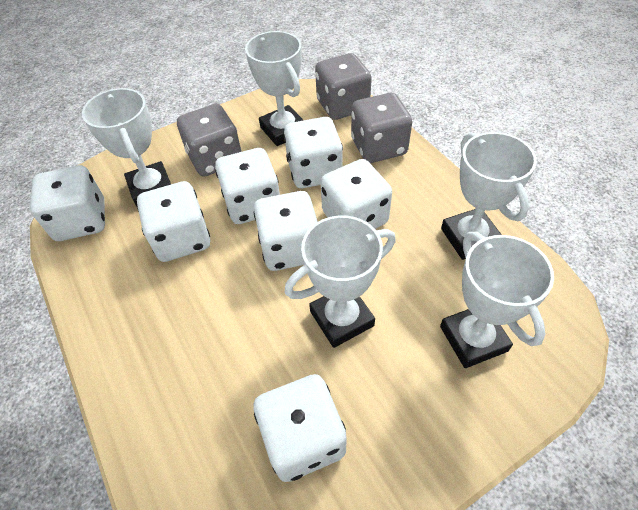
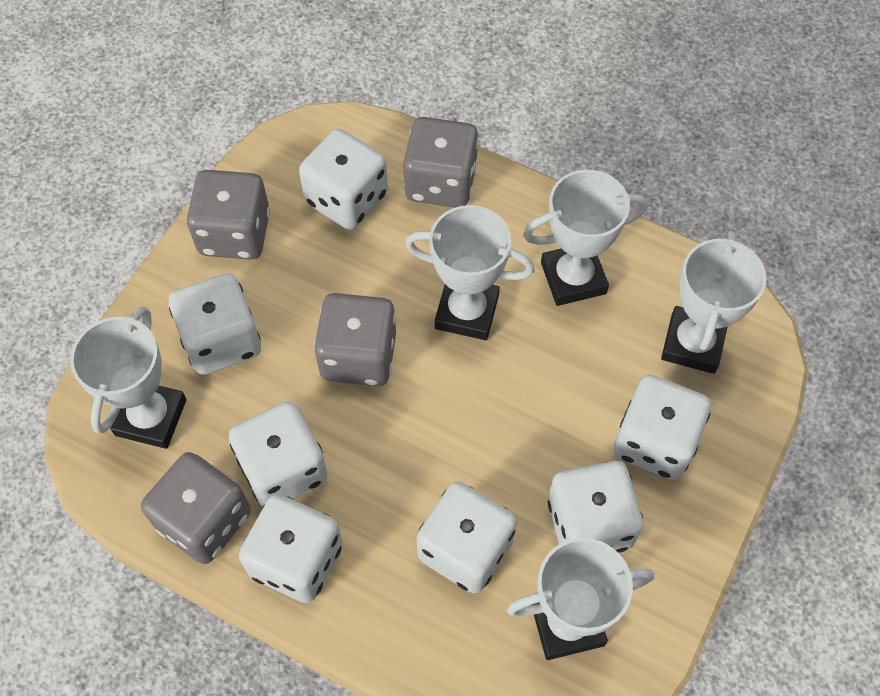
grey dice: [177,104,242,177] [315,53,372,120] [351,93,412,163] = 3 -> [141,452,251,564] [187,170,270,260] [314,293,396,386] [403,117,479,208] = 4

